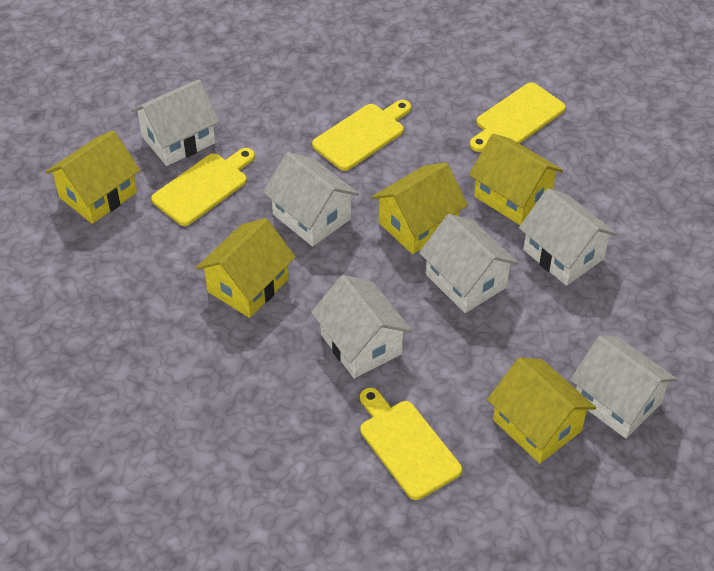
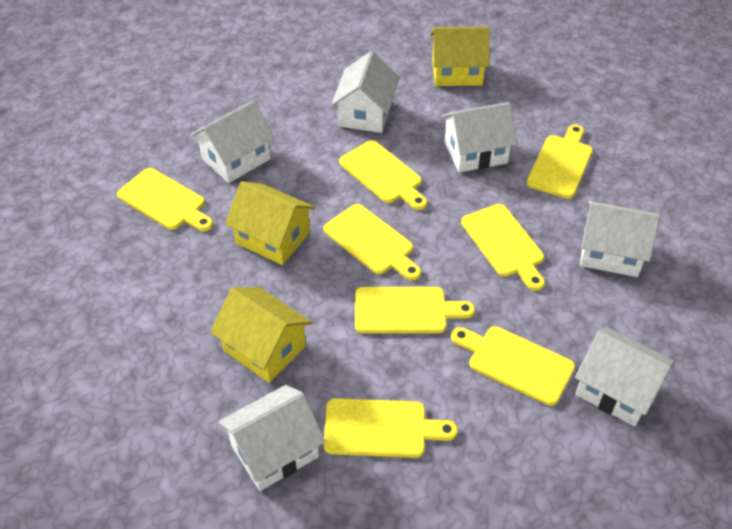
yellow cutting board: [151,148,255,226] [312,100,411,171] [360,388,462,500] [470,83,566,152] = 4 -> [117,168,213,232] [323,204,421,281] [323,398,458,458] [339,140,427,210] [355,287,475,334] [451,326,575,406] [461,204,545,291] [527,124,593,199] = 8
yellow house: [46,131,140,224] [196,218,296,318] [372,162,468,254] [469,133,563,225] [487,358,596,463] = 5 -> [210,287,312,383] [225,181,315,265] [430,27,490,86] = 3

